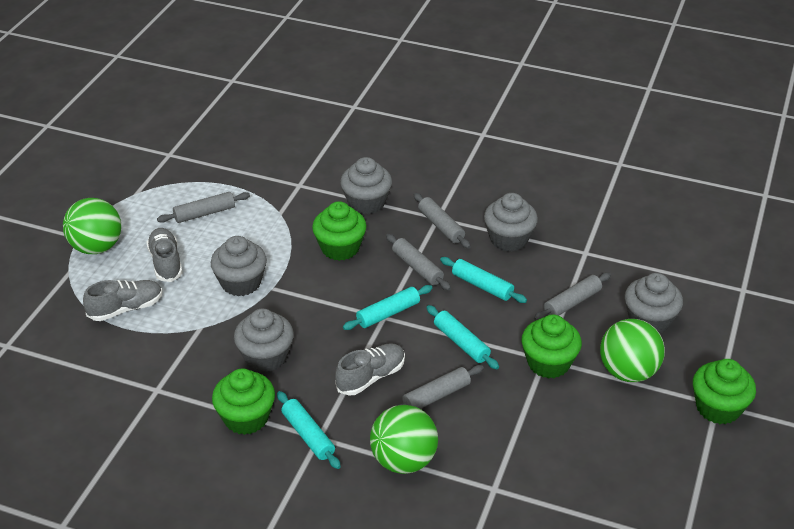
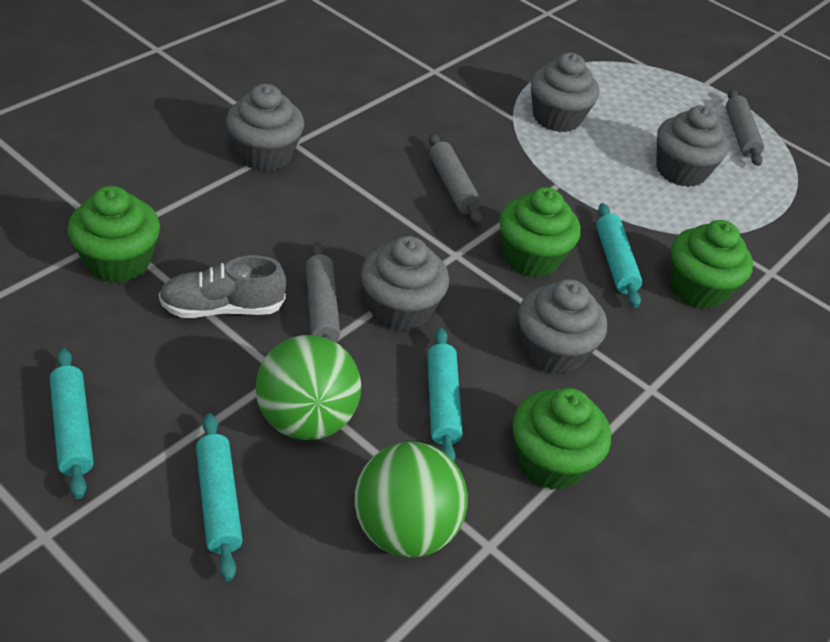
green ball: [63,198,121,254] [370,405,438,474] [600,319,665,382] = 3 -> [256,335,361,440] [354,442,468,557] = 2
grey rolling pin: [157,192,250,223] [386,234,451,291] [392,365,484,409] [414,193,471,249] [534,272,611,321] = 5 -> [306,242,340,342] [429,133,483,225] [726,89,764,166] = 3
grey shoe: [83,280,162,321] [146,228,182,282] [335,343,405,396] = 3 -> [159,255,286,318] = 1

